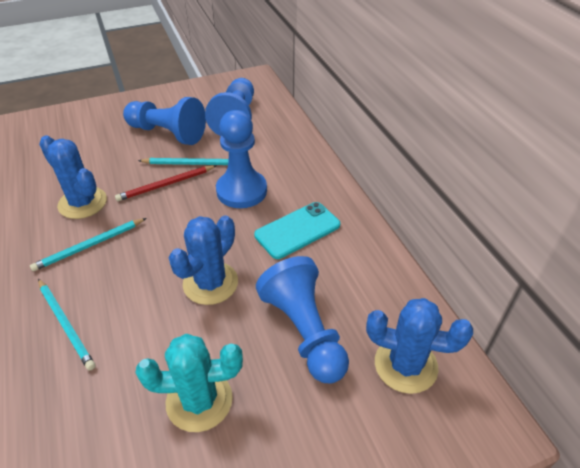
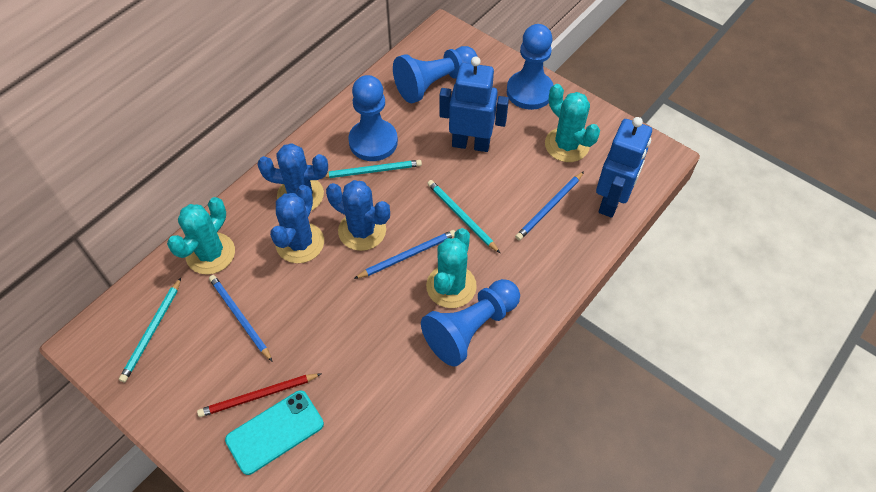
blue pencil: none = 0 -> [209,275,272,361] [354,230,455,279] [515,172,584,240] = 3
blue robot: none = 0 -> [439,56,509,152] [596,117,652,218] = 2
turquoise cactus: [135,334,243,432] = 1 -> [167,197,235,275] [426,228,477,308] [545,84,600,162] = 3

